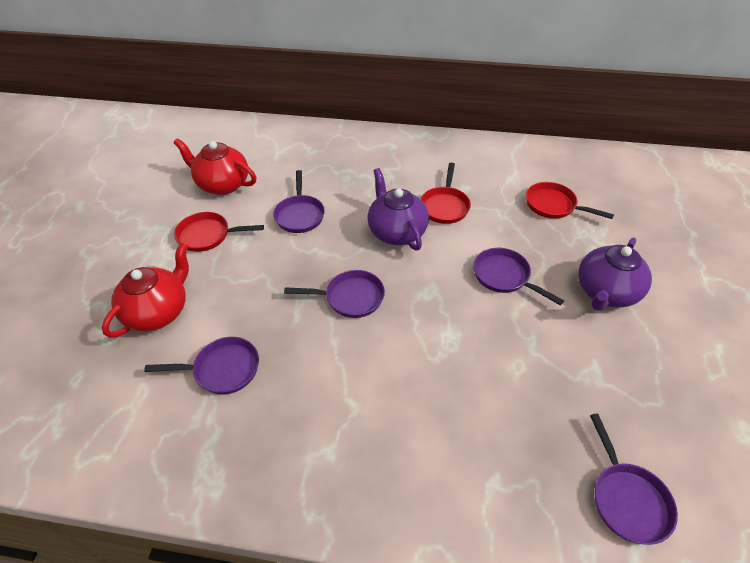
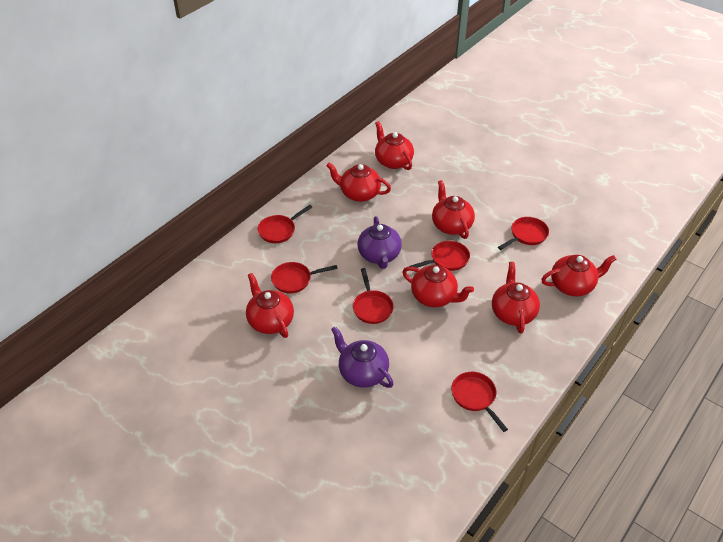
purple pan: [144,337,259,394] [273,170,325,233] [284,270,385,318] [473,248,564,305] [590,413,678,545] = 5 -> none = 0
red pan: [174,212,264,252] [421,163,471,224] [526,182,614,219] = 3 -> [258,205,312,243] [271,262,338,293] [353,268,394,324] [409,241,470,271] [451,372,508,432] [498,217,549,250] = 6
red teapot: [102,242,189,338] [173,138,256,195] = 2 -> [246,273,294,338] [326,163,391,202] [375,121,414,170] [402,265,474,307] [432,180,475,239] [492,262,540,334] [541,255,616,297] = 7

